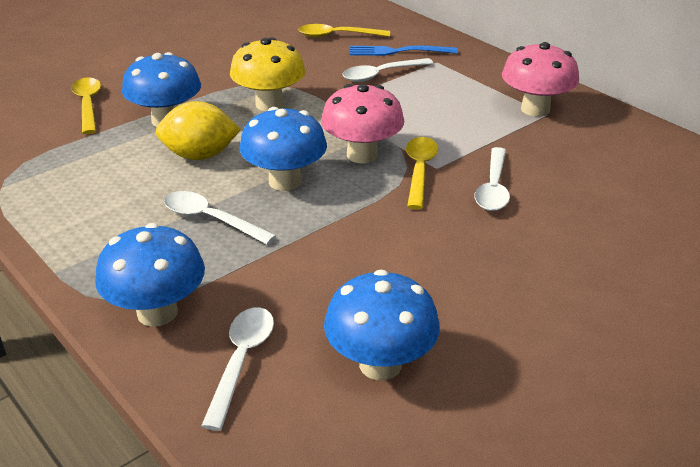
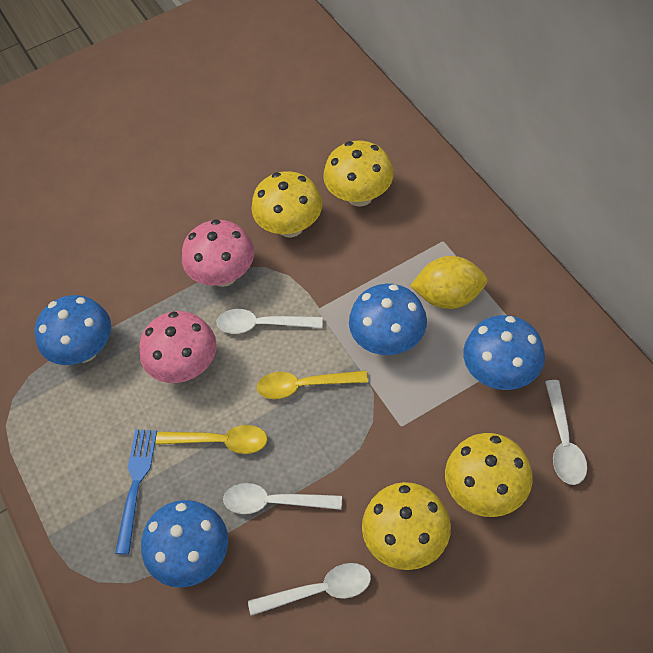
yellow mushroom: [230,37,306,111] = 1 -> [251,171,322,238] [323,141,394,207] [362,482,451,570] [445,433,533,517] = 4
yellow spoon: [71,78,101,134] [298,24,390,37] [406,137,438,209] = 3 -> [156,425,268,454] [257,371,368,399] = 2

